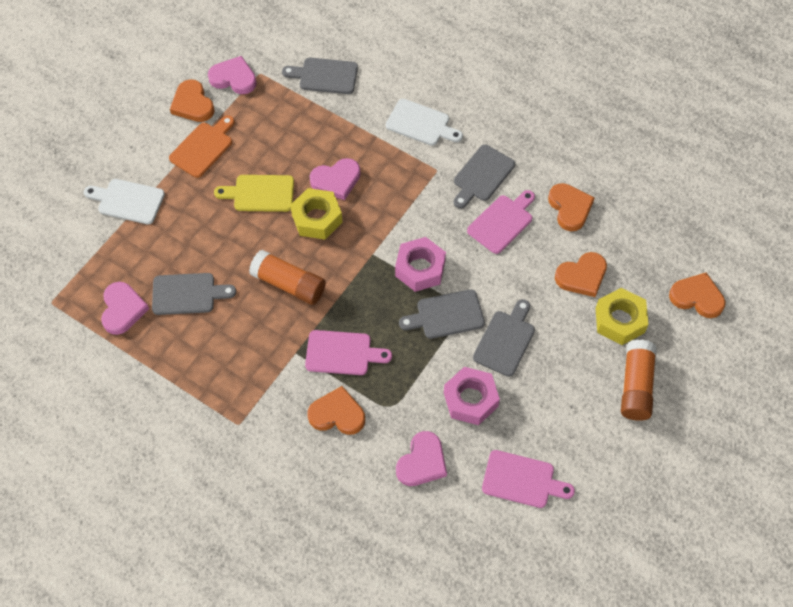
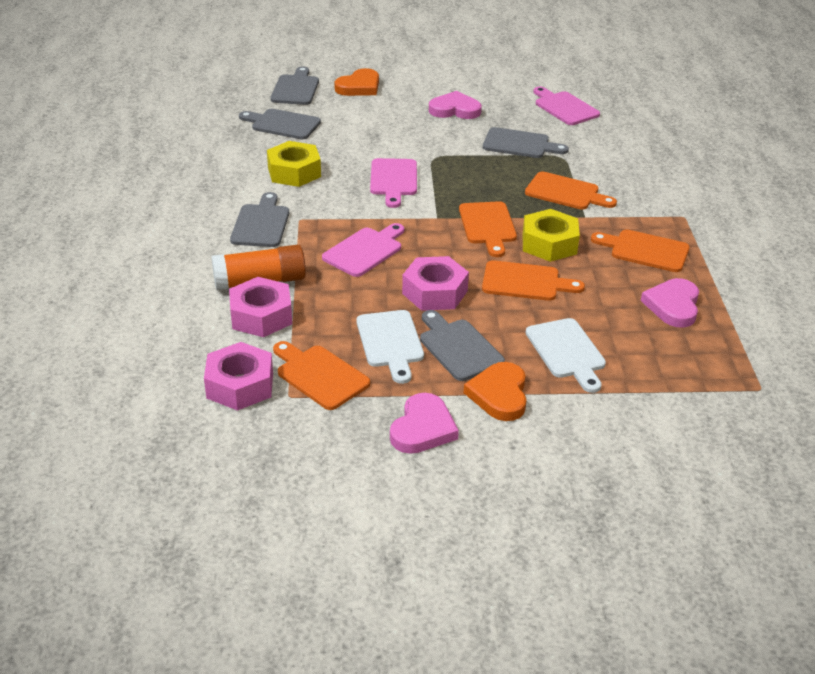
orange cutting board: [169,115,235,178] = 1 -> [273,341,370,410] [459,201,517,257] [482,260,585,301] [525,171,617,210] [591,229,690,272] = 5
orange glue stick: [249,250,326,305] [621,339,657,421] = 2 -> [211,245,306,290] = 1
orange heart: [170,79,215,122] [308,386,365,435] [548,183,595,231] [555,252,607,297] [669,272,726,318] = 5 -> [334,68,379,96] [464,362,527,421] = 2
pink heart: [101,282,149,335] [208,56,257,94] [309,158,361,200] [396,431,447,486] = 4 -> [390,393,459,454] [429,91,482,119] [641,278,699,328] = 3
pink nut: [395,237,446,292] [444,367,500,425] = 2 -> [204,342,273,411] [229,277,292,337] [402,256,469,311] = 3
yellow cutting board: [214,175,294,212] = 1 -> none = 0

